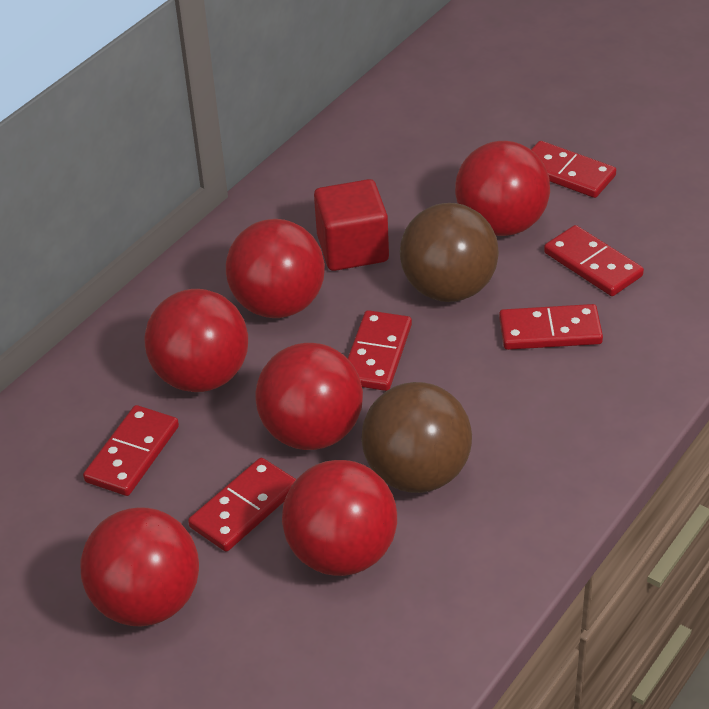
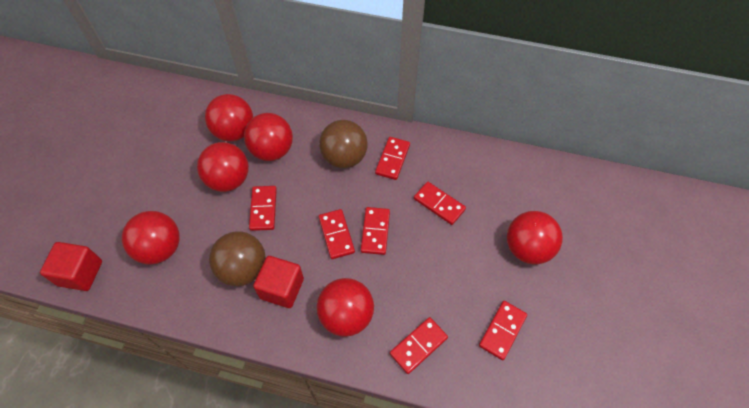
red cube: [314,179,389,271] = 1 -> [40,242,102,291] [253,256,304,308] = 2
red domino: [83,405,179,496] [188,458,296,552] [348,310,412,391] [499,304,603,350] [531,141,616,198] [544,225,644,296] = 6 -> [249,186,277,231] [319,209,355,259] [361,207,390,255] [375,137,410,180] [390,317,448,374] [414,182,466,225] [479,301,527,360] = 7

